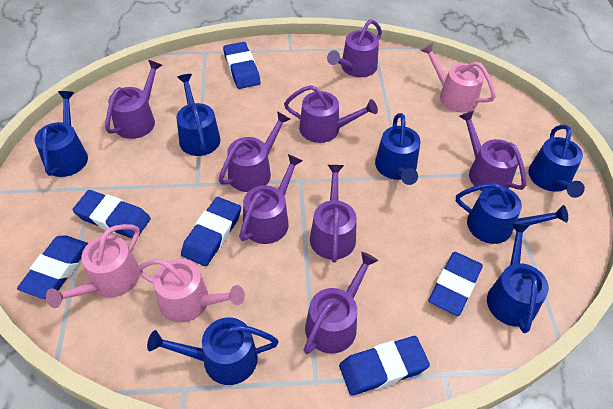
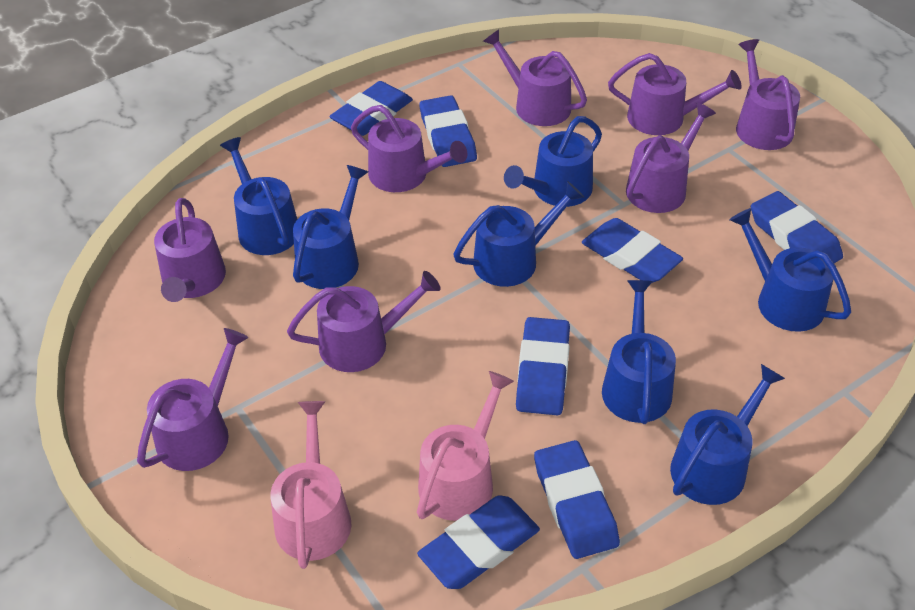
blue eraser: [17,235,88,299] [72,190,151,238] [181,197,241,266] [223,42,260,89] [339,336,430,396] [428,252,483,316] = 6 -> [330,81,413,136] [417,495,540,589] [420,95,477,167] [516,317,570,415] [534,440,620,559] [582,218,683,283] [751,191,843,263] = 7
pink watering can: [46,224,140,308] [137,259,245,323] [421,43,496,112] = 3 -> [270,401,352,569] [417,371,514,521] = 2

